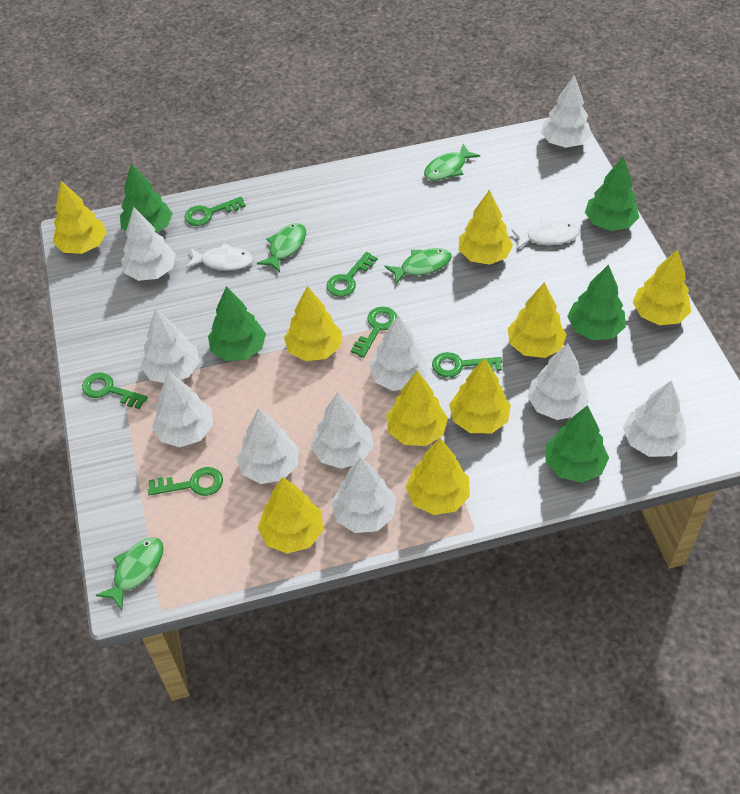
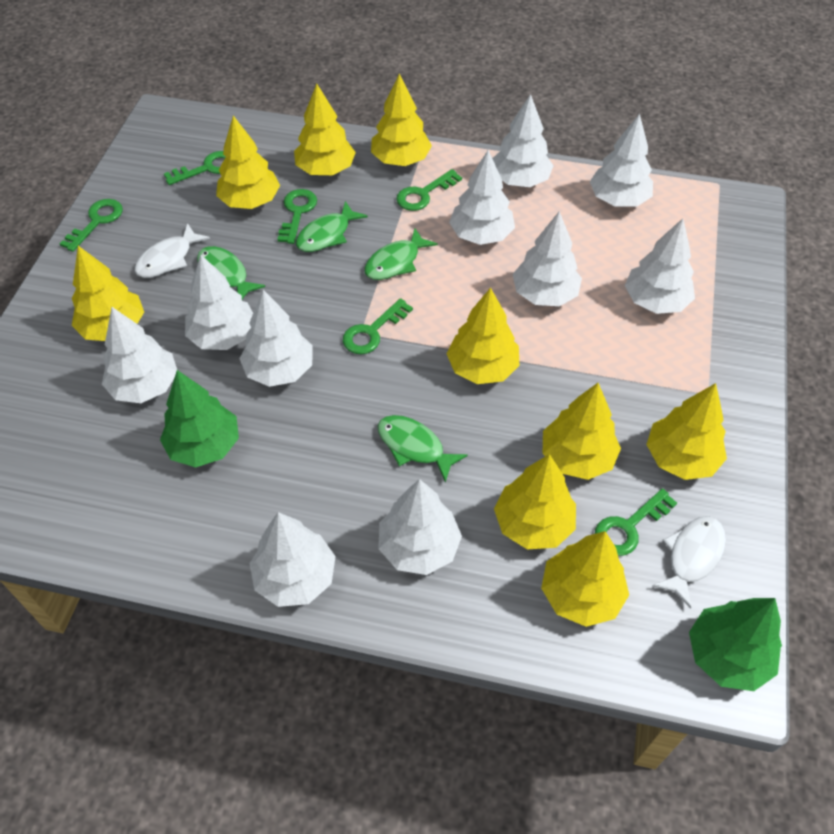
green tree: [120,163,173,233] [208,286,266,361] [545,405,609,483] [567,264,626,340] [585,156,639,231] = 5 -> [160,370,239,467] [689,598,782,691] = 2

